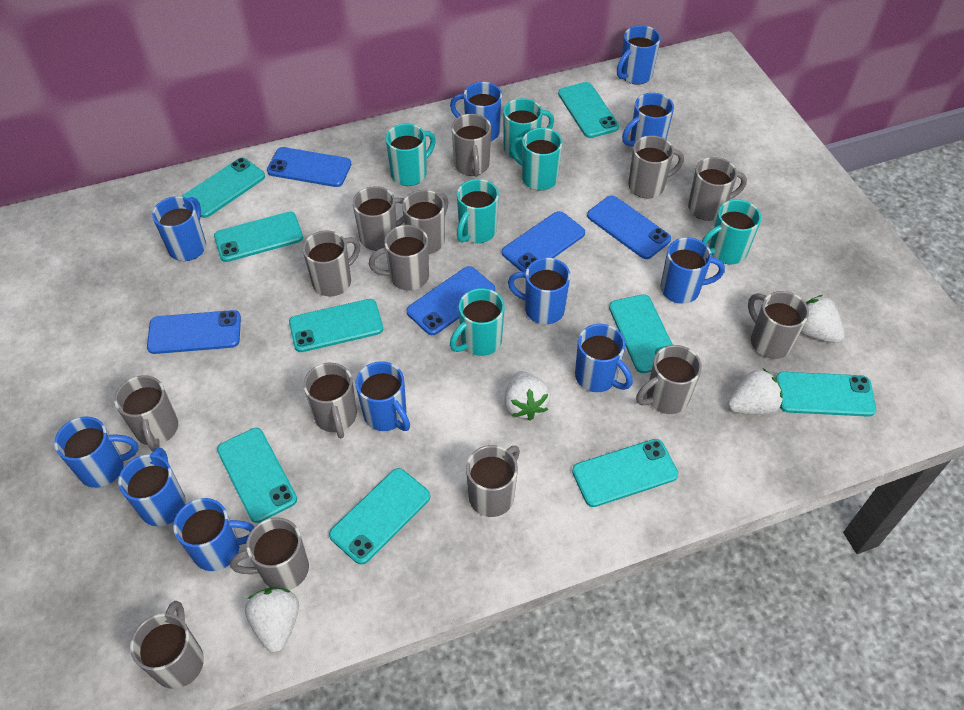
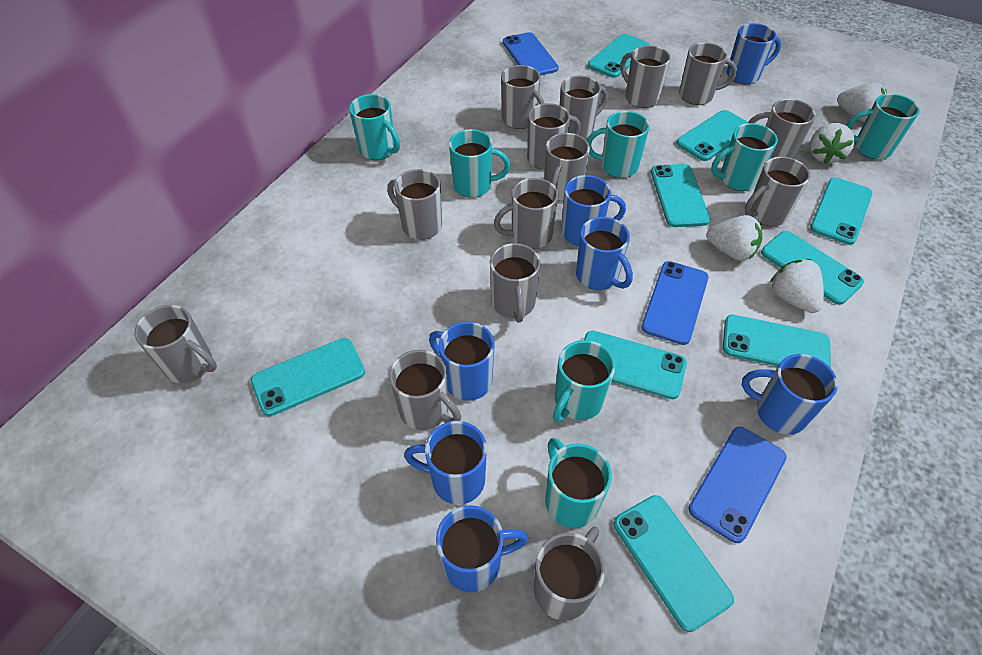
blue mug: [54,416,138,488] [118,448,186,526] [152,196,206,261] [173,498,255,571] [356,361,410,431] [450,82,502,141] [508,258,571,324] [575,324,632,392] [617,25,661,85] [622,93,674,147] [661,237,725,304] = 11 -> [404,421,487,505] [429,322,495,401] [436,505,528,593] [561,175,626,246] [576,217,633,290] [727,23,781,85] [742,354,838,435] = 7
blue phone: [147,310,241,354] [267,147,351,187] [406,266,495,335] [502,211,585,272] [587,195,671,259] = 5 -> [503,32,559,76] [641,261,709,345] [689,427,787,543] = 3
turquoise mug: [386,123,436,186] [450,288,505,356] [457,179,499,243] [503,98,554,159] [510,128,563,191] [702,199,761,264] = 6 -> [349,94,400,160] [449,129,510,198] [545,438,612,528] [553,340,615,422] [587,111,650,178] [711,123,778,191] [846,94,920,160] = 7

